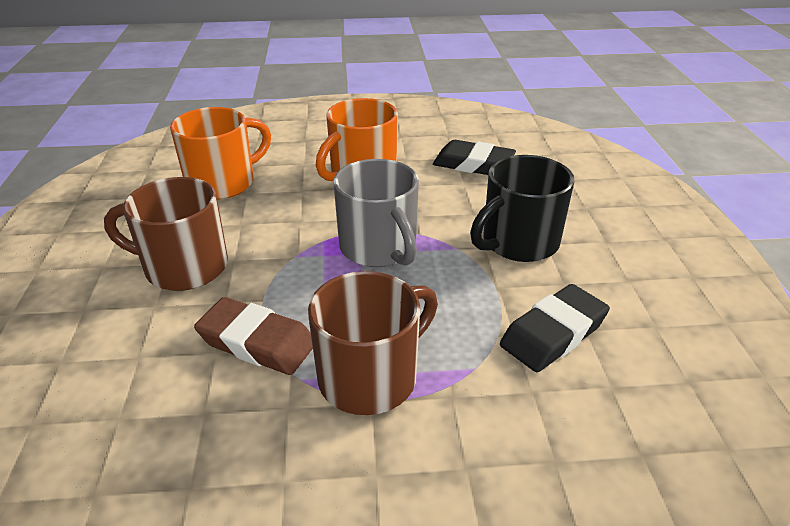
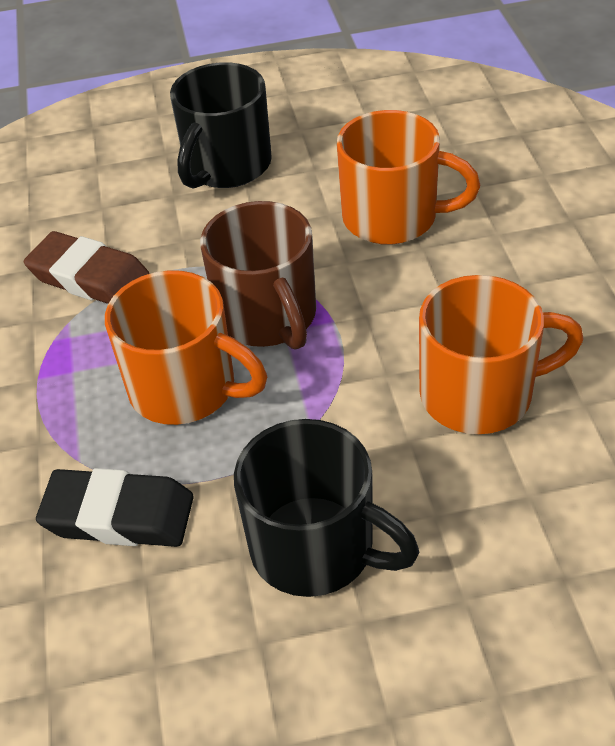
black eraser: [433,140,516,175] [500,284,610,372] = 2 -> [36,468,194,547] = 1
black mug: [470,155,575,262] = 1 -> [170,62,272,189] [234,419,420,597] = 2
brown mug: [104,177,228,291] [308,271,438,415] = 2 -> [200,201,316,350] = 1
grey mug: [333,159,419,267] = 1 -> none = 0
orange mug: [170,107,271,200] [316,98,398,181] = 2 -> [105,270,267,425] [336,110,480,245] [419,275,584,434] = 3

